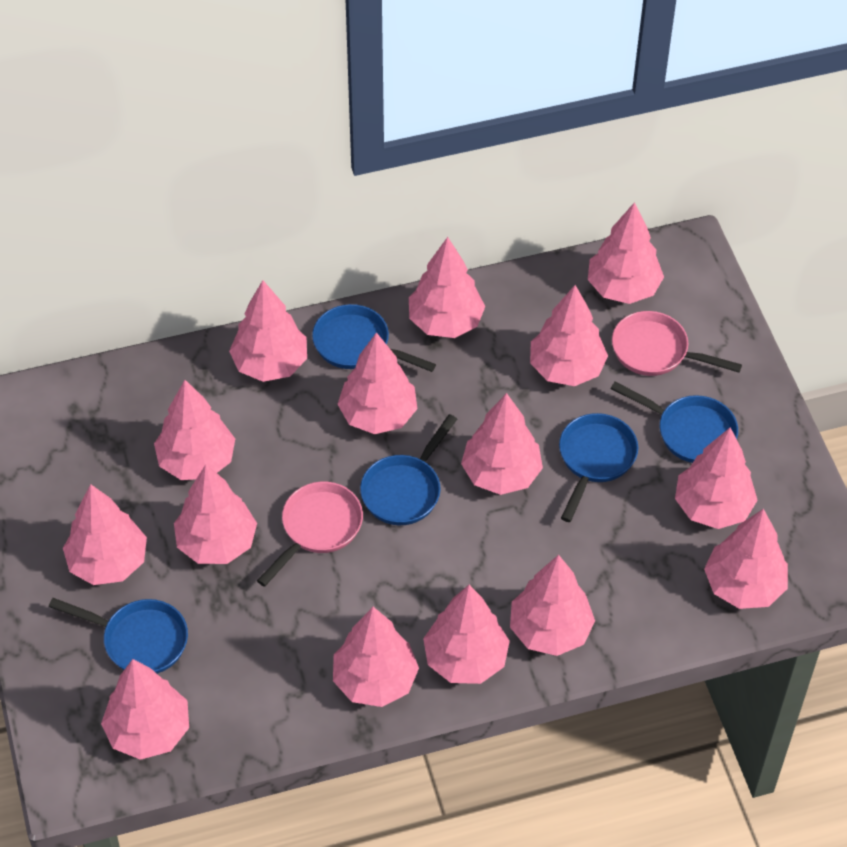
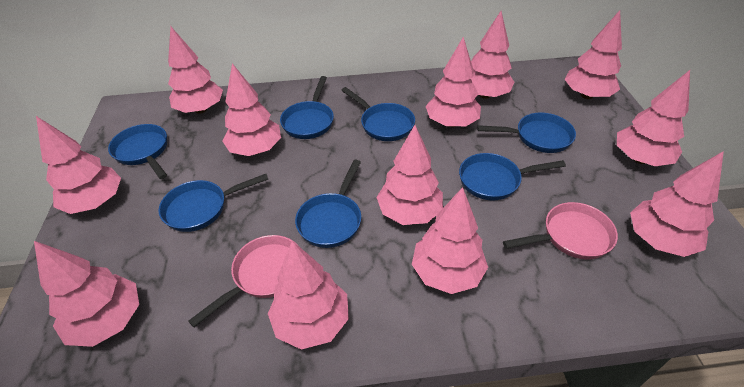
blue pan: [49,598,188,674] [312,304,436,372] [360,414,457,525] [559,413,638,522] [611,381,738,463] = 5 -> [108,124,167,179] [159,174,268,232] [280,76,334,139] [295,160,361,248] [341,87,415,141] [459,153,566,200] [477,112,576,153] = 7
pink tree: [63,484,147,585] [101,659,189,760] [154,380,235,480] [174,464,257,564] [229,280,307,382] [333,607,419,707] [337,332,417,434] [409,237,485,338] [423,585,510,684] [461,393,543,495] [510,555,595,656] [530,285,608,386] [588,202,664,304] [675,428,758,529] [704,509,788,609] = 15 -> [34,241,139,347] [36,116,121,214] [168,26,223,114] [222,63,281,156] [268,241,349,350] [376,125,443,225] [412,187,488,294] [426,37,481,127] [471,11,514,99] [565,10,622,99] [617,70,690,166] [630,151,724,257] = 12

